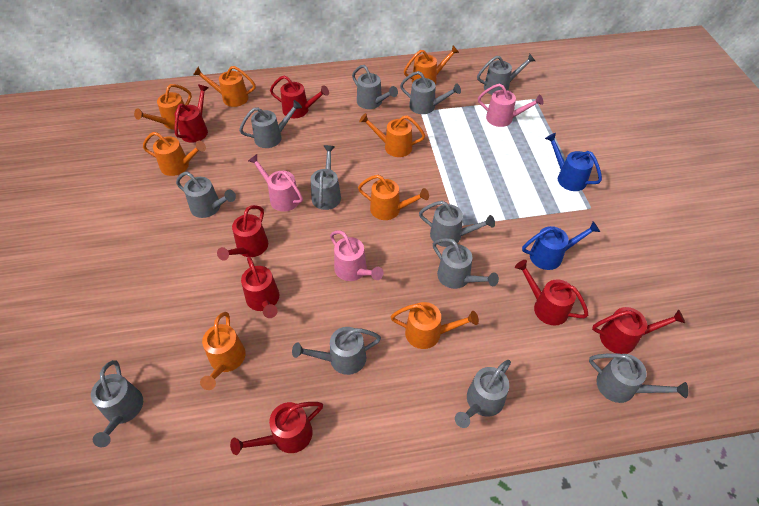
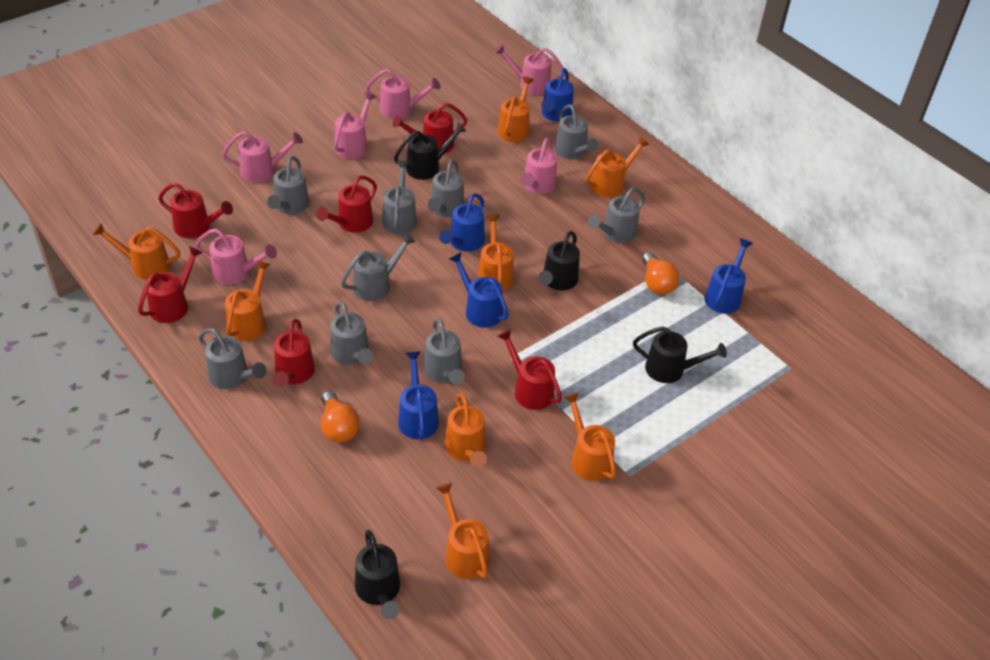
black watering can: none = 0 -> [355,530,400,619] [394,122,466,180] [538,231,580,291] [633,327,727,383] = 4
blue watering can: [522,221,600,270] [545,133,602,191] = 2 -> [398,352,439,439] [439,193,485,252] [449,253,509,328] [541,68,574,122] [705,238,753,314] = 5
grey watering can: [91,360,143,447] [176,172,236,218] [239,100,302,148] [292,327,381,375] [311,145,341,210] [352,65,398,109] [400,71,461,114] [419,201,495,247] [433,238,499,289] [455,360,511,428] [477,54,535,95] [589,353,688,403] = 12 -> [198,328,267,389] [267,156,309,215] [330,301,373,365] [341,233,416,301] [382,161,417,234] [423,318,465,385] [428,159,464,217] [555,104,599,160] [588,187,645,243] = 9
orange light bulb: none = 0 -> [321,391,360,442] [642,252,679,295] = 2
pink watering can: [248,154,303,212] [330,230,384,281] [478,84,544,127] = 3 -> [195,228,277,284] [222,131,303,182] [334,92,376,159] [366,69,441,119] [494,44,565,95] [521,138,557,194] = 6
red watering can: [174,85,209,143] [217,205,268,261] [230,402,323,455] [241,257,279,318] [270,76,329,118] [515,260,588,326] [592,307,685,354] = 7 -> [138,246,203,323] [158,183,233,238] [273,319,315,387] [316,175,377,233] [392,103,467,154] [498,329,562,410] = 6

